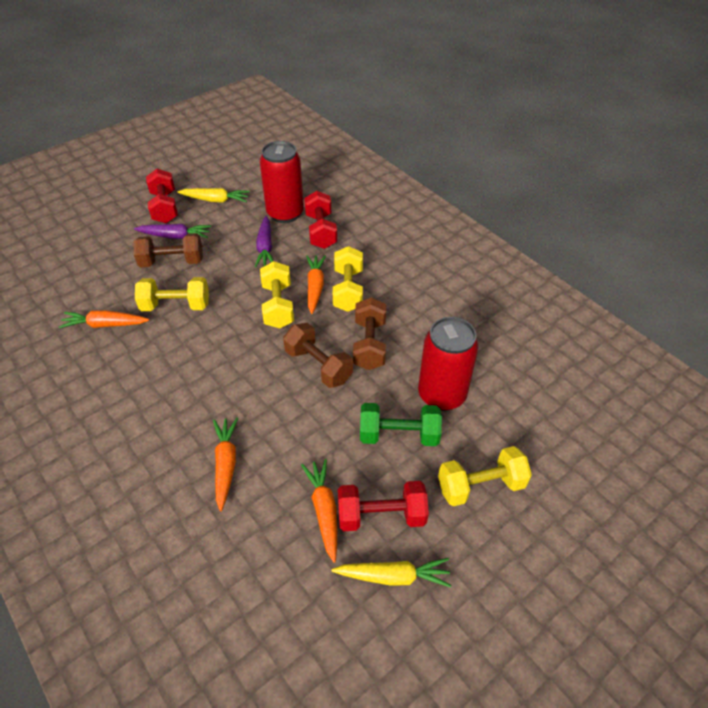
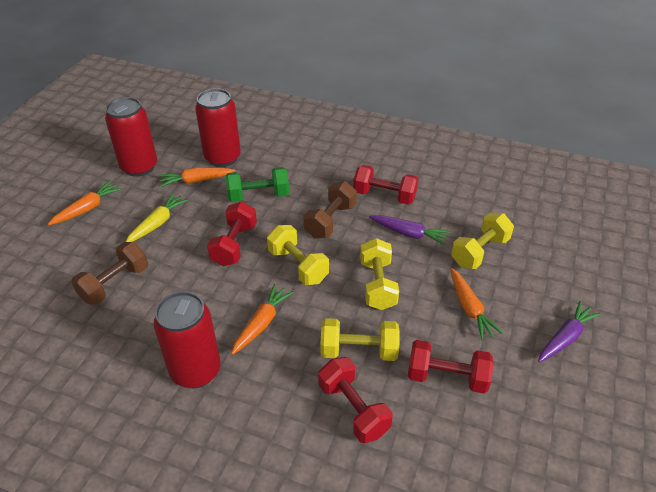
brown dumbbell: [133,233,203,267] [283,323,353,388] [353,297,386,370] = 3 -> [71,242,148,305] [303,181,357,238] = 2
red can: [260,141,304,223] [418,317,479,411] = 2 -> [105,97,157,177] [154,291,221,388] [195,88,241,167] = 3
red dumbbell: [146,169,178,223] [304,191,337,249] [338,481,429,531] = 3 -> [207,201,257,266] [318,357,393,443] [353,165,418,205] [408,340,494,394] = 4
yellow carrot: [178,188,250,203] [332,558,451,587] = 2 -> [125,193,188,242] = 1

